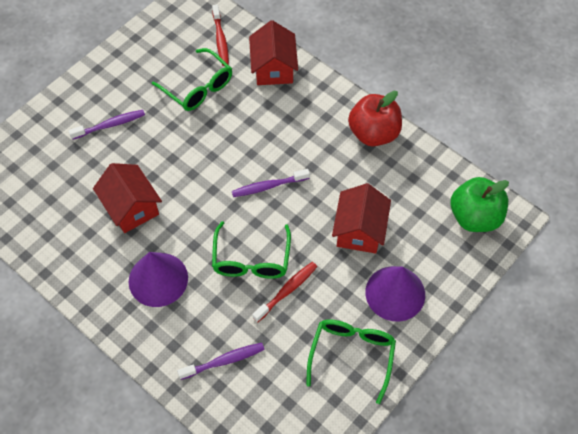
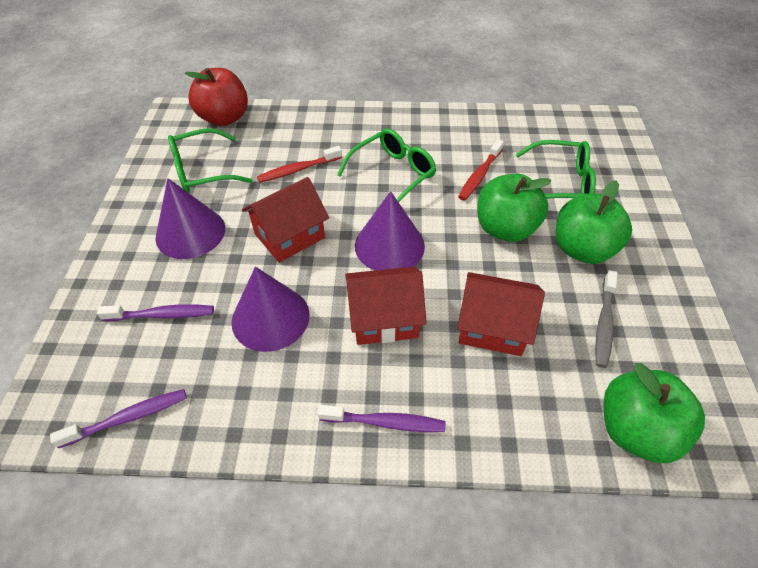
green apple: [451,177,509,232] = 1 -> [478,174,551,242] [556,180,632,264] [603,363,705,463] = 3
grey toothbrush: none = 0 -> [595,270,618,368] = 1
purple cone: [129,252,188,307] [365,266,425,321] = 2 -> [156,178,225,259] [231,267,310,352] [355,191,425,270] = 3

